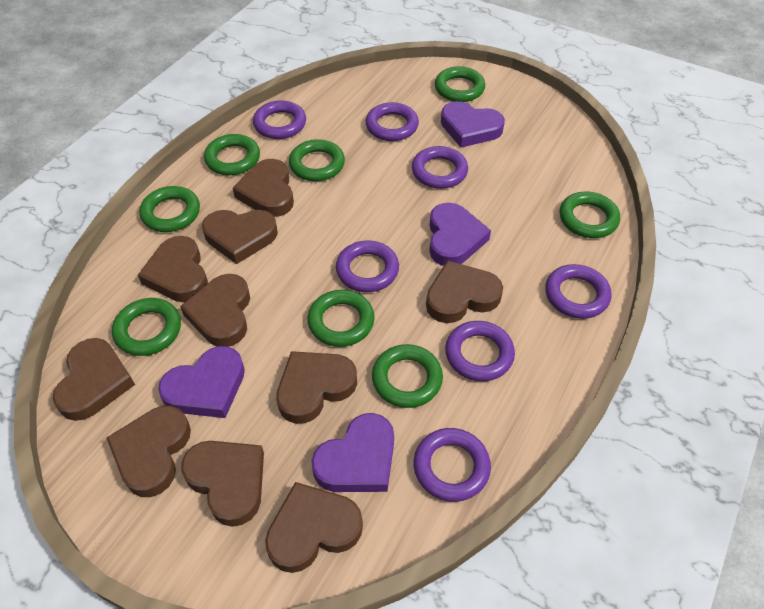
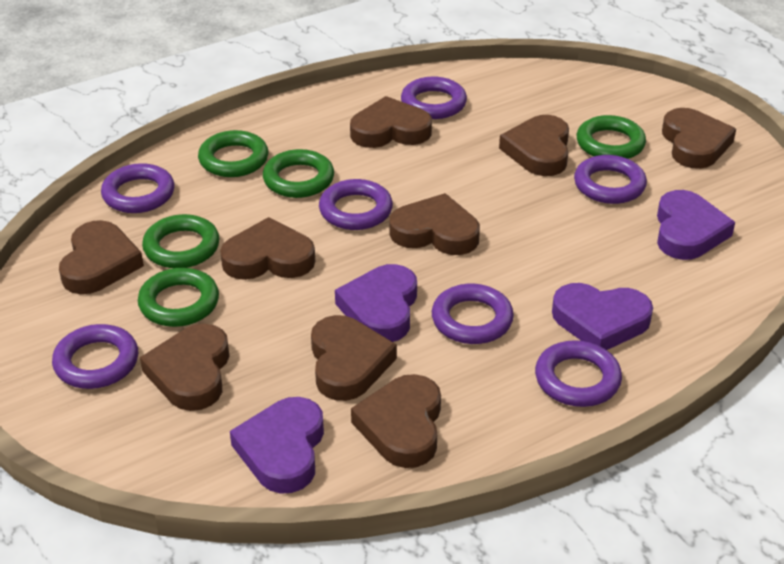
brown heart: [53,338,135,421] [106,406,191,497] [138,236,208,303] [180,274,250,347] [181,441,264,527] [202,210,278,264] [233,159,294,217] [265,482,363,573] [276,351,357,424] [426,260,503,323] = 10 -> [59,220,144,294] [140,324,230,411] [220,217,315,280] [311,315,397,401] [350,96,432,148] [351,374,441,468] [389,193,480,255] [499,115,569,176] [662,108,736,169] = 9
green ring: [112,298,181,356] [139,186,200,232] [204,134,260,175] [289,139,345,181] [307,290,375,347] [372,344,443,408] [435,66,485,102] [560,192,620,238] = 8 -> [138,268,219,327] [142,214,220,268] [198,130,268,177] [263,149,334,198] [577,115,646,159] = 5

